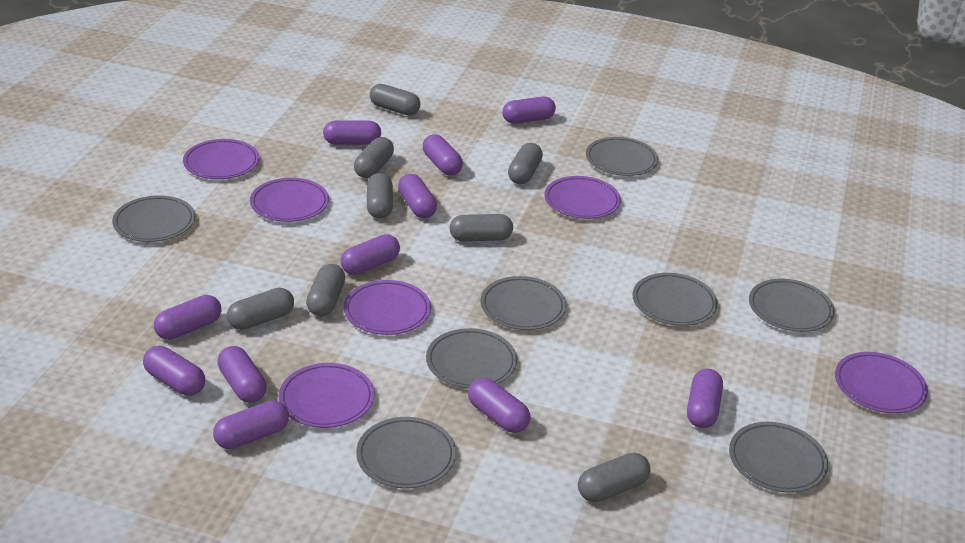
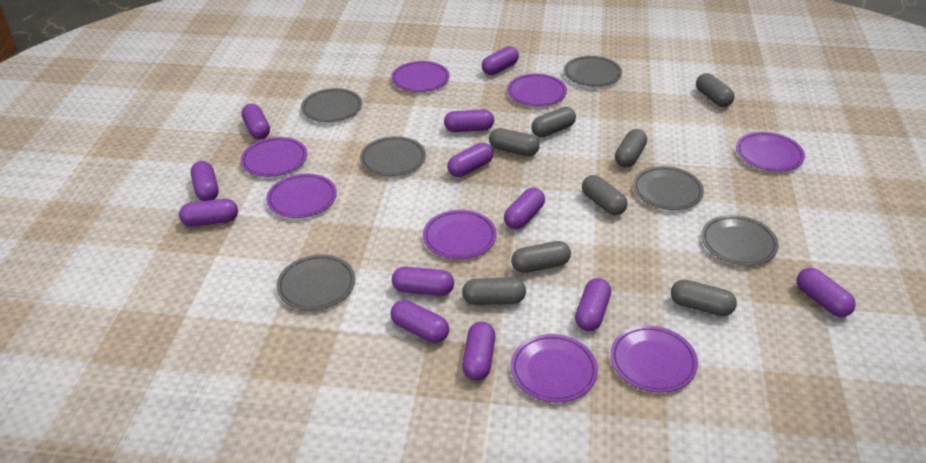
grey plate: [112,195,195,242] [356,417,456,489] [426,328,517,388] [481,276,566,330] [586,137,658,176] [633,273,718,326] [729,422,828,493] [749,279,835,332] = 8 -> [277,255,355,310] [301,88,362,122] [360,136,426,176] [564,56,622,87] [633,166,704,210] [701,215,779,266] = 6
purple capsule: [143,346,205,396] [154,295,221,340] [213,400,289,449] [217,346,267,403] [323,120,381,145] [340,234,400,275] [398,174,437,218] [423,134,463,175] [468,378,530,433] [502,97,556,124] [687,369,723,428] = 11 -> [179,199,238,226] [191,161,219,201] [241,104,270,139] [390,300,449,343] [392,267,454,296] [444,109,494,132] [447,143,493,177] [462,322,495,381] [482,46,519,75] [504,188,545,229] [575,278,611,331] [797,268,856,317] = 12
purple plate: [183,139,259,179] [250,178,329,222] [279,363,374,428] [344,280,431,335] [544,176,621,219] [835,352,928,413] = 6 -> [241,137,307,177] [266,174,337,218] [391,61,450,92] [423,210,497,259] [507,74,567,106] [511,334,598,402] [610,325,698,393] [736,132,805,172] = 8

